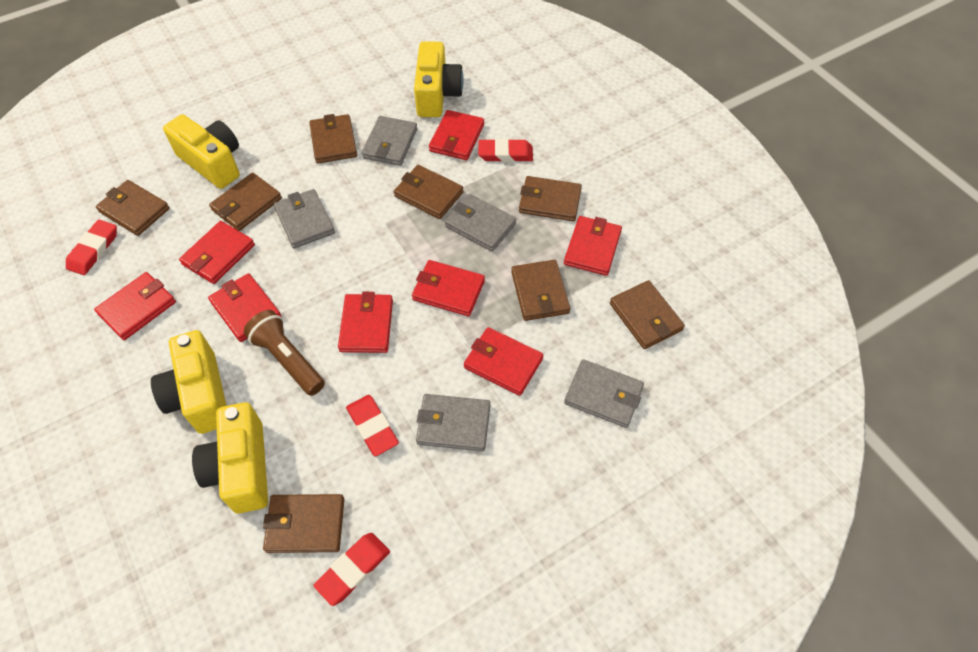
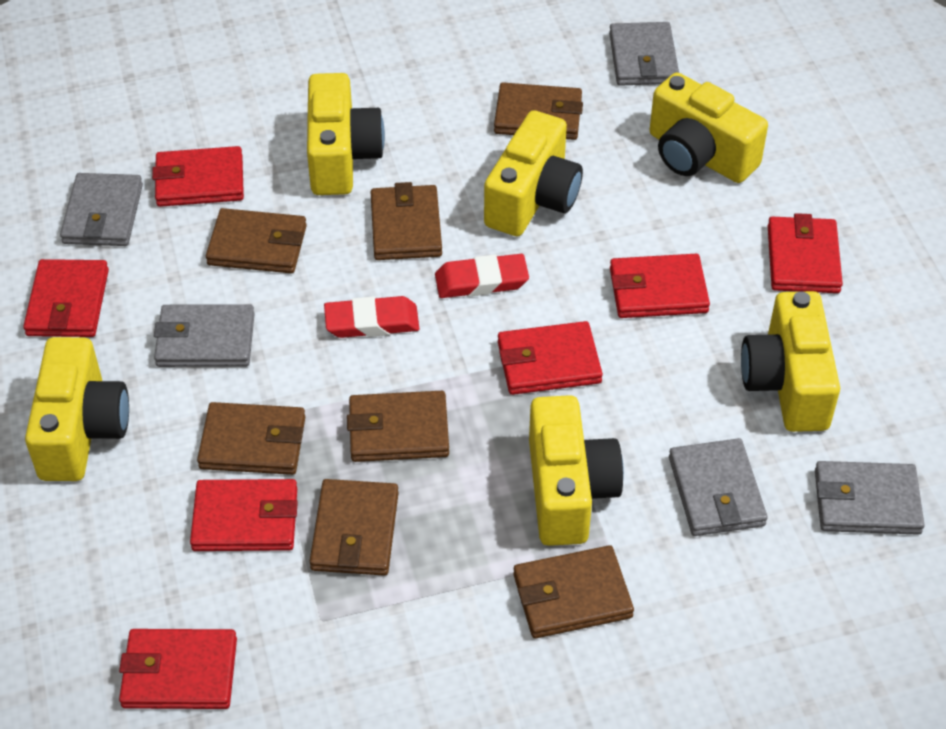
brown flashlight: [244,310,325,396] = 1 -> none = 0
brown wallet: [96,180,170,236] [209,173,282,231] [263,494,344,553] [309,114,357,164] [394,165,464,219] [511,260,570,321] [519,176,582,221] [610,280,685,349] = 8 -> [197,402,305,475] [206,208,307,273] [310,479,399,576] [347,391,449,462] [371,182,442,260] [494,83,583,140] [513,545,634,639] = 7
red eraser: [66,220,117,275] [313,533,390,606] [346,395,399,456] [478,139,533,162] = 4 -> [324,296,419,338] [435,254,529,298] = 2
red wallet: [94,272,176,340] [179,221,255,284] [208,273,282,342] [338,292,393,353] [412,260,485,316] [429,110,484,160] [464,327,543,396] [564,216,622,276] = 8 -> [23,259,109,337] [119,629,237,709] [152,146,244,207] [190,479,298,551] [498,321,603,395] [610,254,710,318] [768,213,843,293] = 7
yellow camera: [151,330,226,434] [163,114,240,189] [192,402,268,513] [414,41,464,117] = 4 -> [25,337,129,481] [307,73,385,195] [484,110,583,236] [529,395,624,546] [650,72,768,183] [741,291,840,432] = 6

